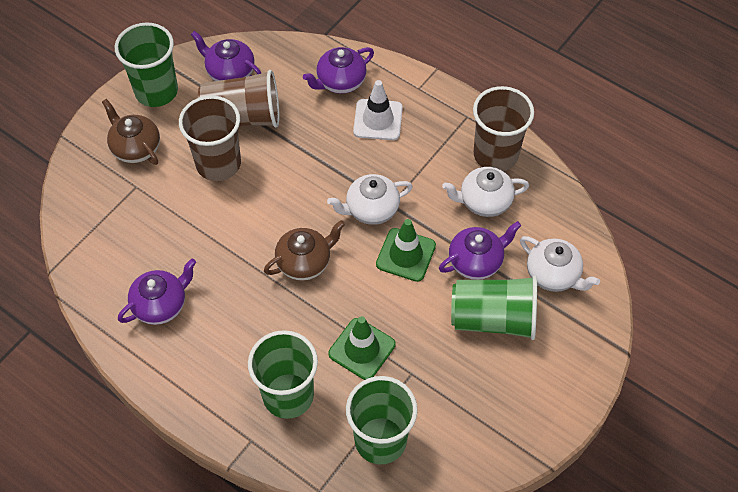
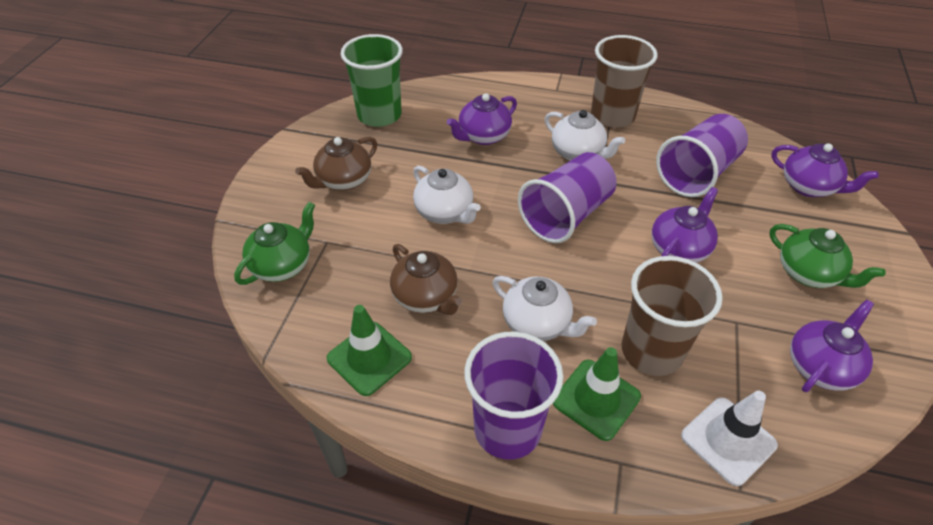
brown cup: [179,95,241,181] [198,70,279,128] [473,86,534,171] = 3 -> [591,35,658,128] [622,256,723,376] = 2
green cup: [115,23,178,107] [248,330,318,419] [346,376,418,464] [451,276,537,340] = 4 -> [341,34,403,127] = 1
green teapot: none = 0 -> [234,202,315,285] [769,224,886,288] = 2
purple cup: none = 0 -> [464,332,563,460] [518,152,617,243] [656,114,748,197] = 3

